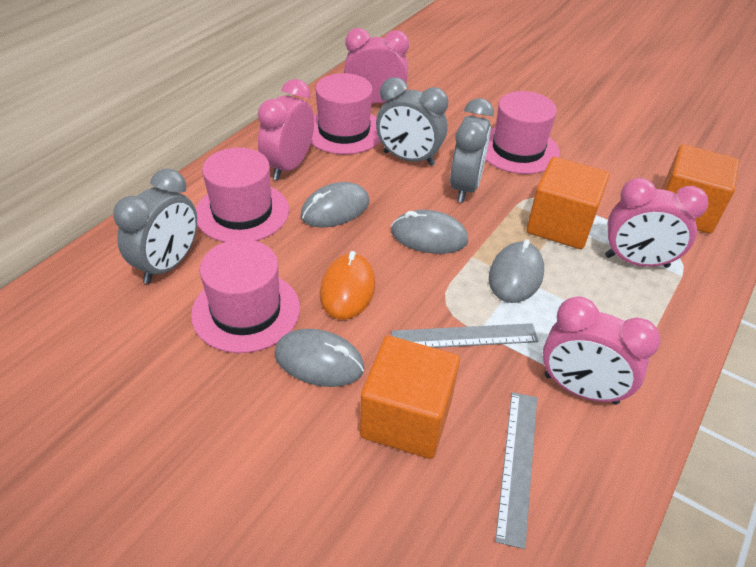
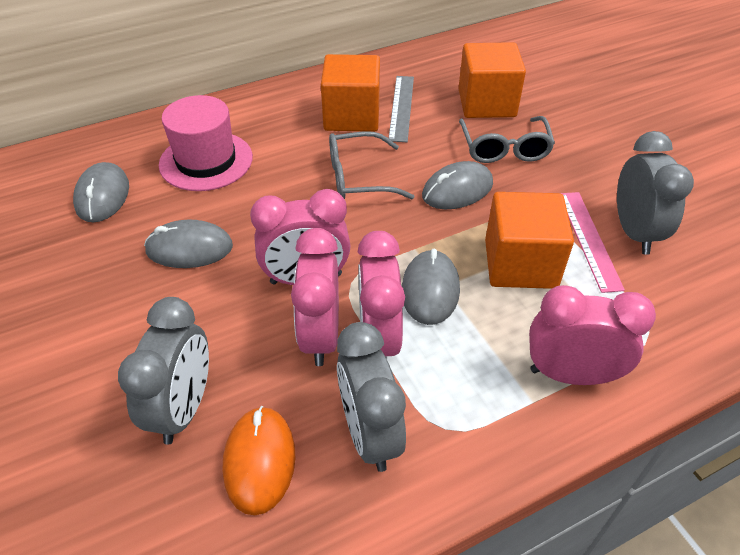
grey glasses: none = 0 -> [329,131,415,199] [459,116,555,163] = 2
grey ruler: [391,323,539,348] [495,392,537,549] = 2 -> [389,76,414,142] = 1
pink hat: [191,239,300,353] [196,147,289,242] [311,73,380,154] [485,91,560,174] = 4 -> [159,95,253,191] = 1
pink ruler: none = 0 -> [560,192,625,293] = 1

